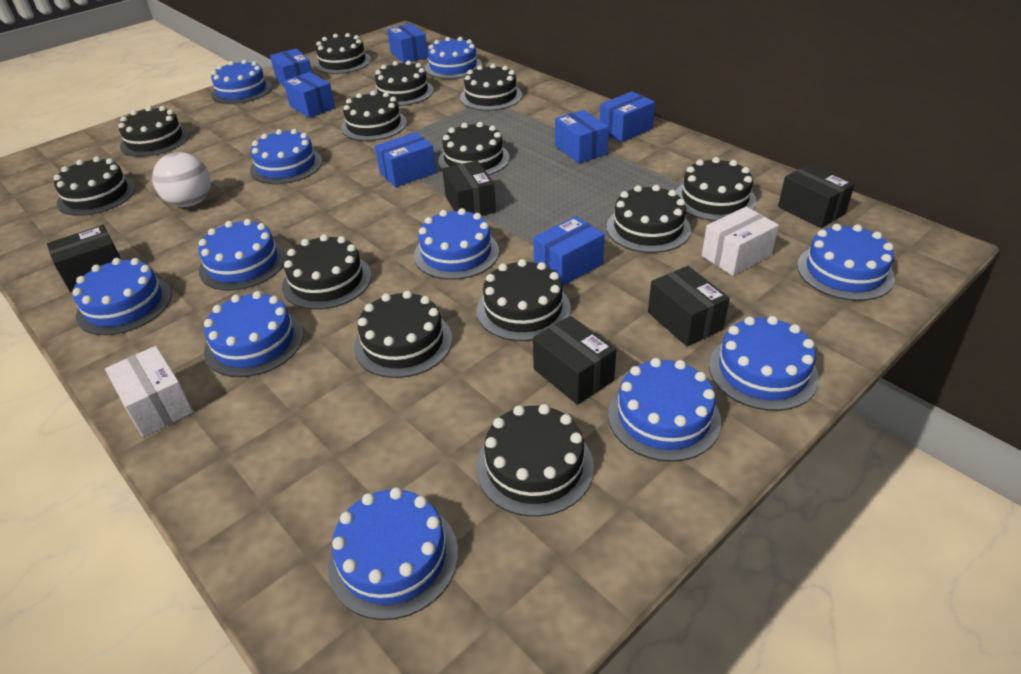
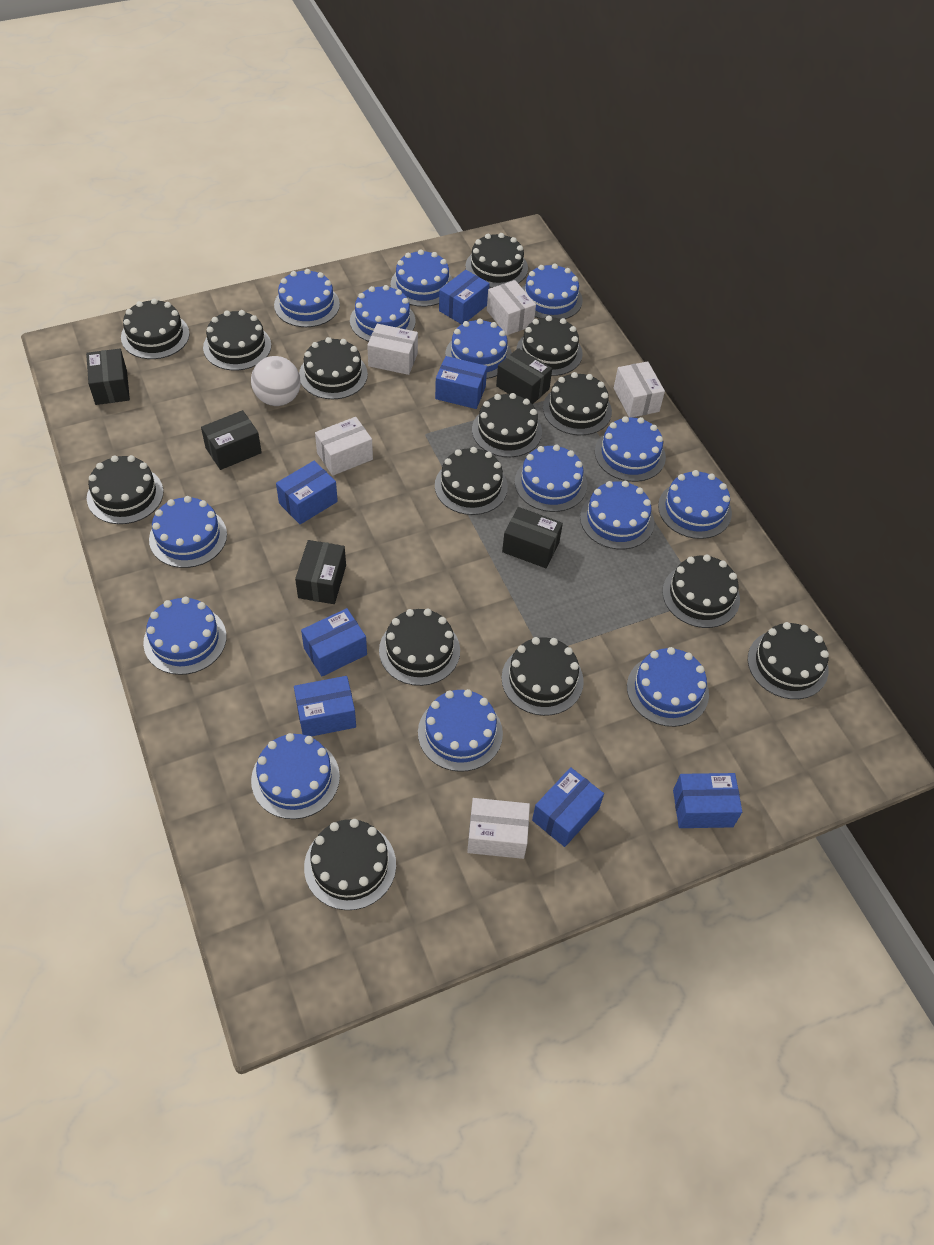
black cake: [53,157,136,216] [118,106,189,157] [282,234,371,310] [314,33,371,74] [341,91,407,141] [354,291,452,378] [374,60,434,106] [438,122,510,175] [460,64,522,111] [476,404,594,517] [477,259,571,341] [607,185,691,253] [676,157,756,221] = 13 -> [87,455,164,524] [121,299,190,359] [203,310,271,370] [299,337,368,399] [304,819,396,910] [379,608,460,686] [435,447,508,515] [465,233,528,288] [472,393,542,457] [502,637,584,716] [516,315,583,376] [543,372,612,435] [662,554,740,628] [748,622,829,699] = 14
blue cake: [72,258,172,335] [199,219,286,290] [204,291,303,377] [211,60,272,104] [250,129,322,184] [328,487,458,620] [414,208,499,280] [425,37,482,79] [608,358,721,462] [709,316,819,411] [797,224,895,301] = 11 -> [143,597,226,675] [149,496,227,568] [251,733,340,819] [274,269,340,327] [350,285,416,342] [391,249,453,307] [418,689,503,772] [445,318,512,379] [515,445,587,512] [522,264,583,319] [580,481,654,550] [595,416,666,482] [627,647,709,727] [658,470,732,539] = 14
white box: [105,346,193,437] [702,207,779,276] = 2 -> [315,417,373,476] [367,324,418,375] [467,798,530,859] [487,280,536,335] [614,361,665,418] = 5

